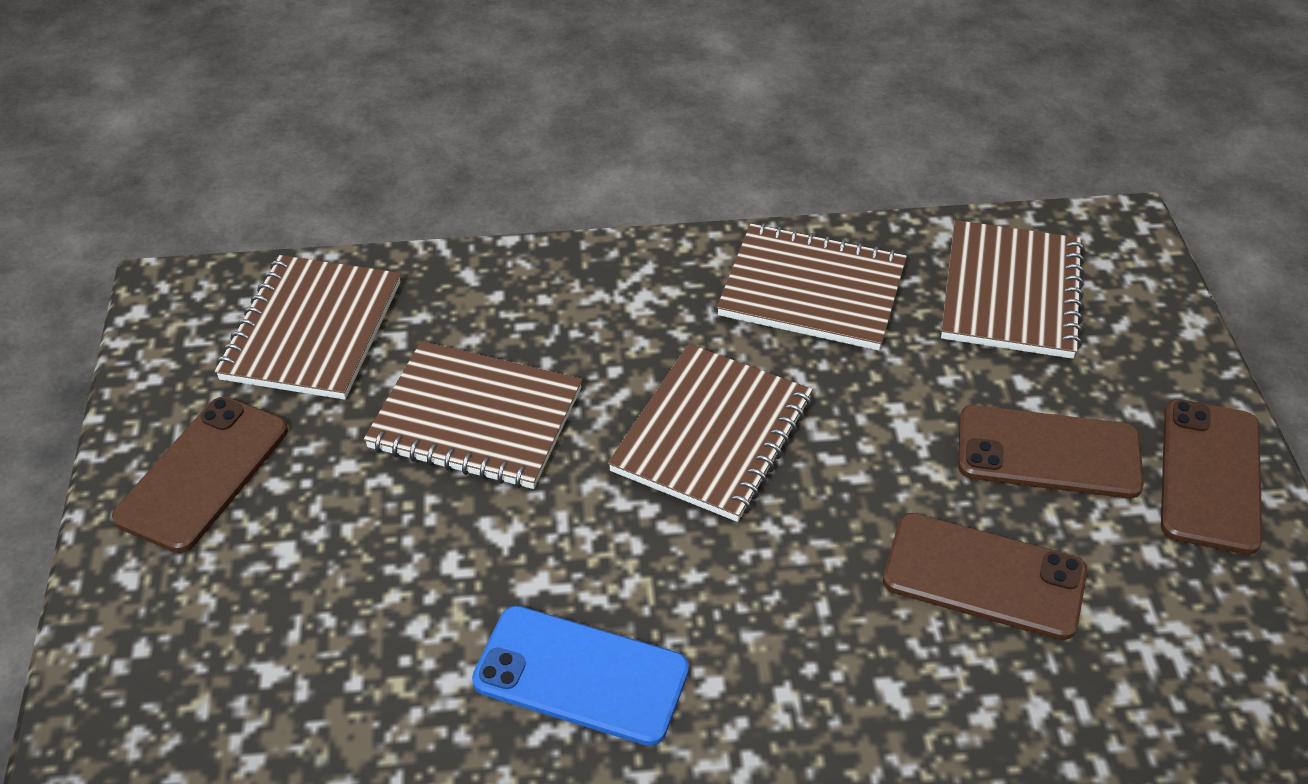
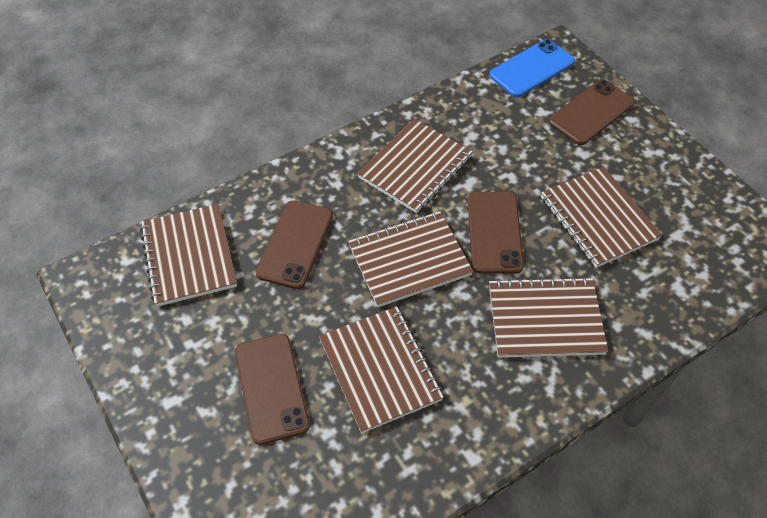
brown notebook: [215,255,401,400] [364,341,582,489] [608,344,813,522] [717,223,907,351] [941,220,1085,359] = 5 -> [140,204,237,307] [319,306,444,433] [348,211,473,307] [357,119,472,213] [489,276,608,358] [541,167,662,268] = 6

